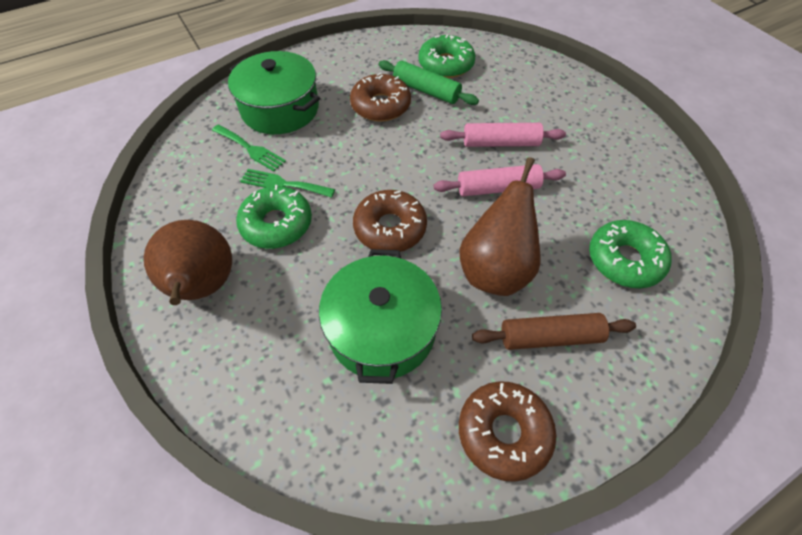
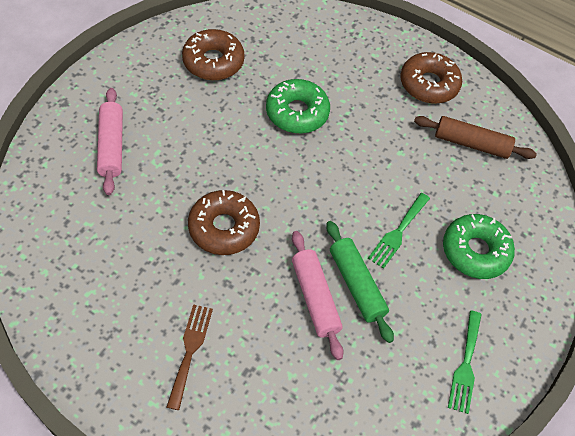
brown fork: none = 0 -> [167,304,213,410] = 1
brown pear: [144,220,232,305] [459,157,541,296] = 2 -> none = 0
green donut: [236,185,312,249] [418,34,475,78] [589,220,672,288] = 3 -> [266,79,330,134] [443,214,515,279] = 2
green pot: [228,51,320,134] [319,249,442,384] = 2 -> none = 0

